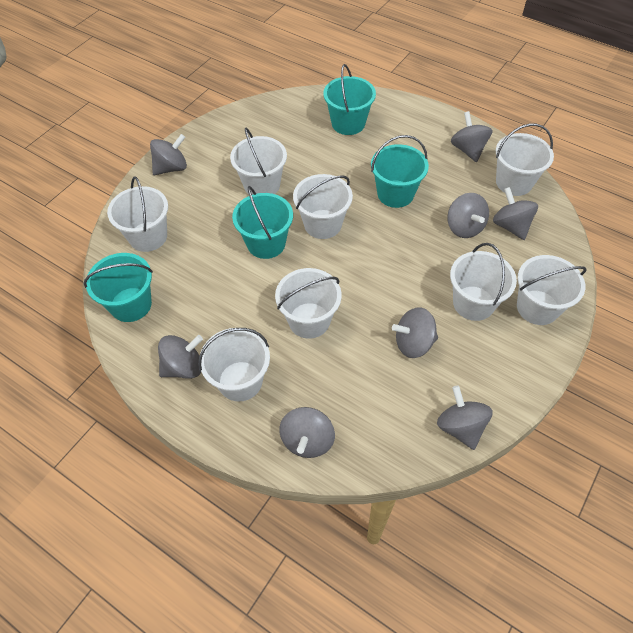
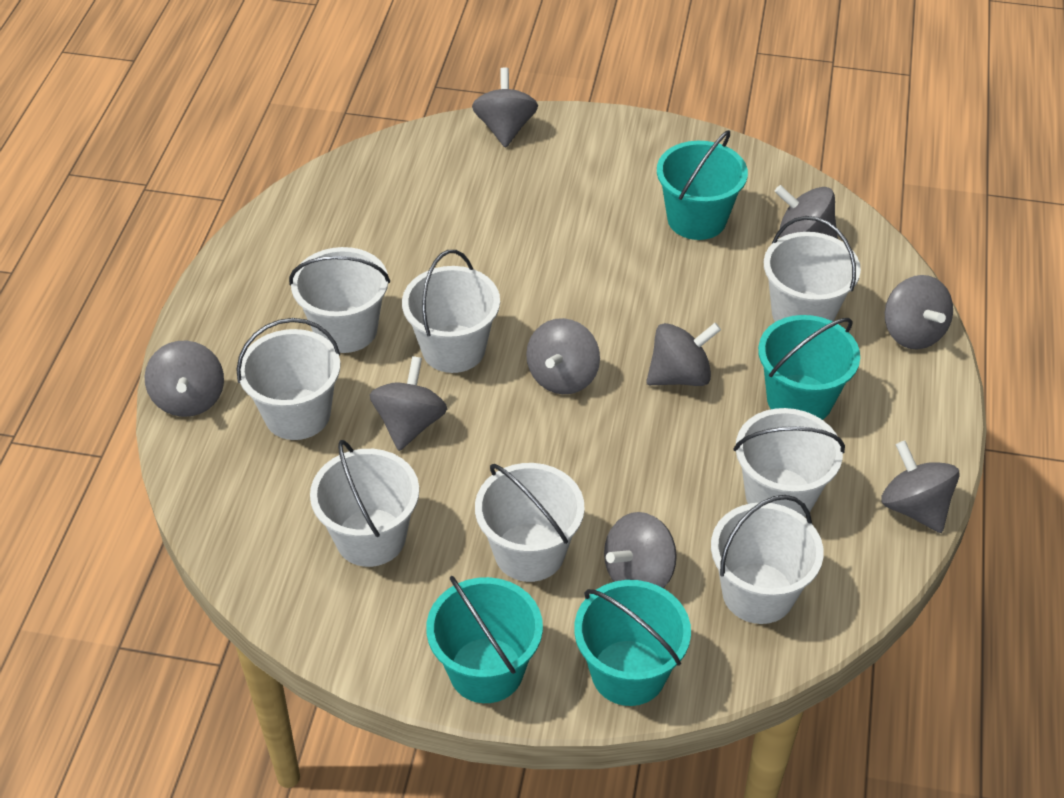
grey spinning top: [150,134,187,175] [158,335,203,379] [279,407,335,458] [392,307,438,358] [437,385,493,450] [447,193,489,238] [451,111,493,162] [493,187,538,240] = 8 -> [145,341,224,417] [370,356,447,451] [472,67,538,148] [526,318,600,394] [604,512,677,588] [646,323,721,386] [774,185,838,239] [881,440,960,533] [885,275,953,349] = 9

